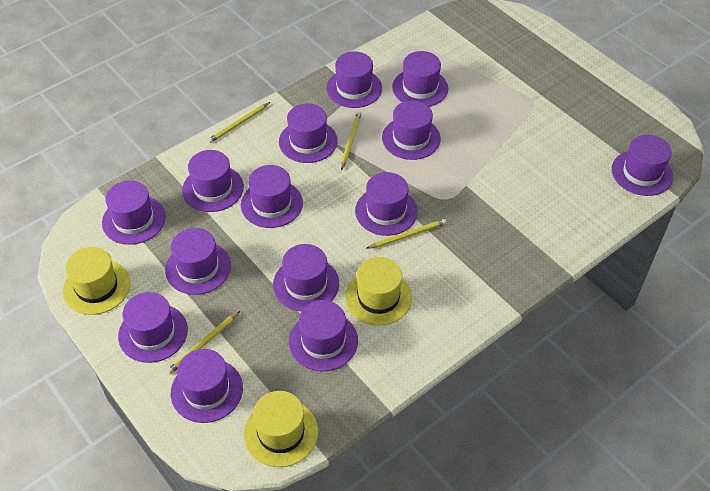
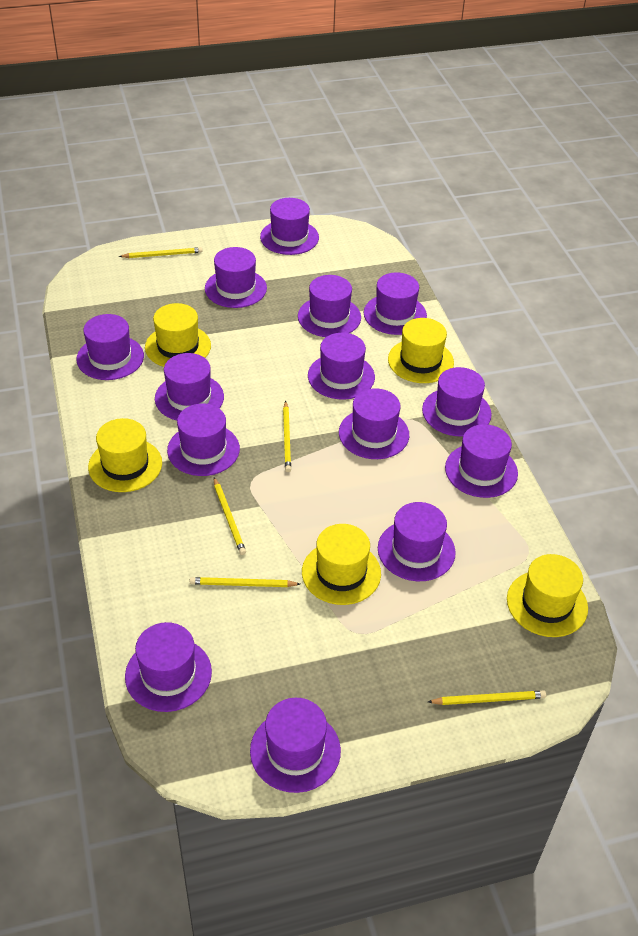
yellow hat: [63,247,130,315] [244,391,318,467] [345,257,412,326] = 3 -> [88,418,162,492] [145,303,211,367] [302,524,381,605] [388,318,454,383] [507,554,588,637] = 5
yellow pencil: [167,311,240,374] [208,102,270,143] [341,111,361,170] [366,219,447,249] = 4 -> [119,247,203,258] [189,577,300,587] [214,477,246,555] [283,401,291,472] [428,691,546,705] = 5

